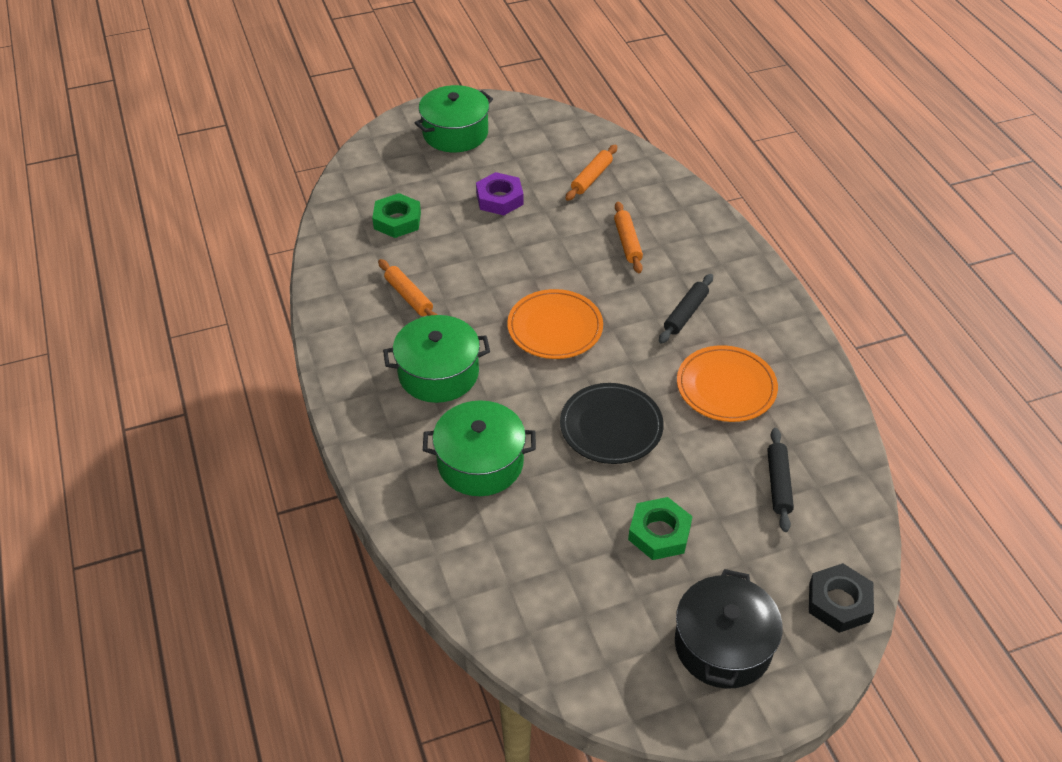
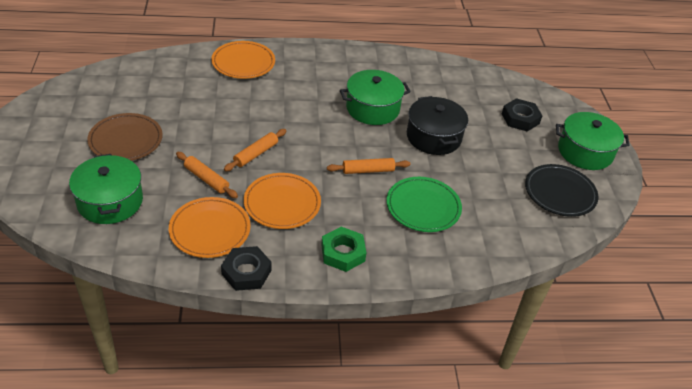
black nut: [809,563,874,633] = 1 -> [221,246,272,291] [502,98,542,132] = 2
black rolling pin: [659,274,713,344] [767,428,794,532] = 2 -> none = 0
brown plate: none = 0 -> [87,113,163,161] = 1
green nut: [372,193,421,238] [628,497,693,560] = 2 -> [321,227,366,272] = 1
green plate: none = 0 -> [386,177,462,232] = 1
orange plate: [507,289,603,359] [677,345,778,422] = 2 -> [169,197,251,258] [211,41,275,79] [244,173,321,229] = 3
purple nut: [476,172,524,215] = 1 -> none = 0

